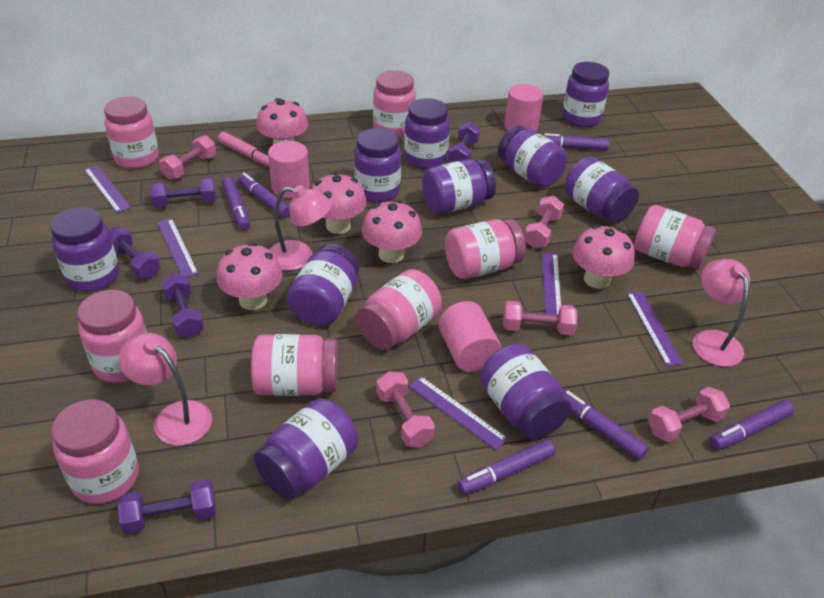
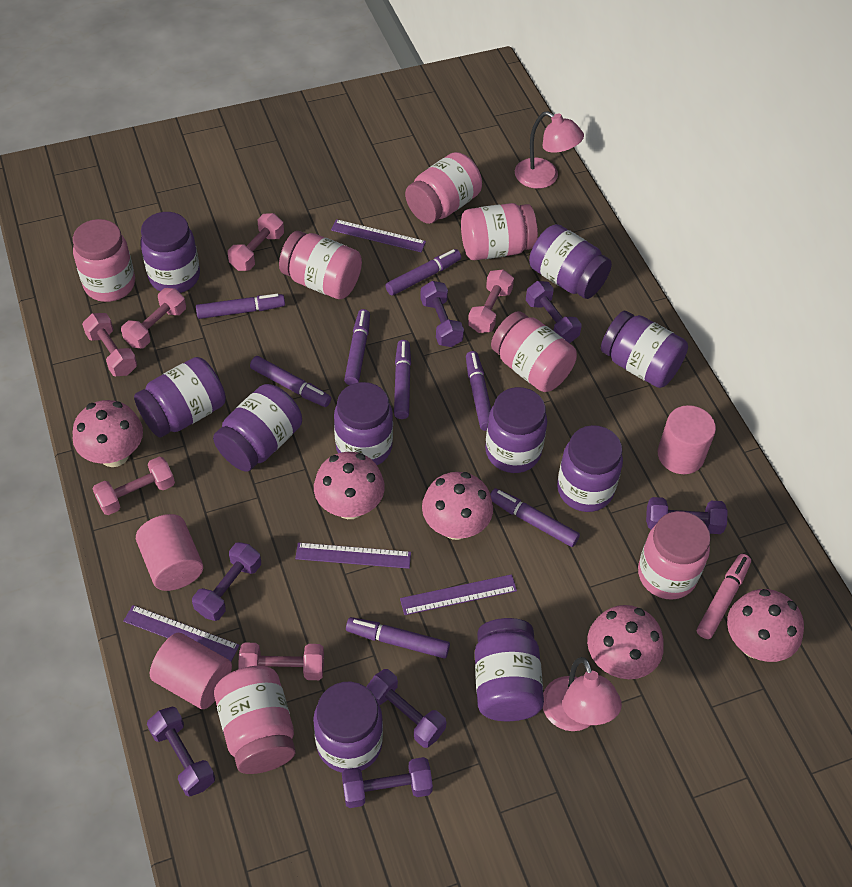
pink dumbbell: [159,135,216,180] [377,371,435,447] [503,301,577,335] [524,196,564,248] [648,387,730,442] = 5 -> [82,313,137,376] [92,457,175,515] [121,288,186,349] [228,213,284,271] [238,643,324,680] [468,269,514,333] = 6
pink jar: [51,400,139,504] [77,290,147,383] [104,97,159,169] [251,334,338,396] [356,269,442,350] [373,70,416,138] [445,219,526,279] [634,205,716,270] = 8 -> [73,219,135,302] [214,666,296,774] [279,231,362,299] [405,152,482,224] [461,203,538,260] [491,311,577,392] [638,511,711,600] = 7
pink lamp: [119,333,212,446] [269,185,332,271] [693,259,750,367] = 3 -> [515,111,584,189] [543,657,622,731] = 2
purple dumbbell: [109,227,161,279] [118,479,216,534] [151,178,216,207] [161,273,204,338] [448,121,480,163] = 5 -> [147,706,215,797] [192,542,261,621] [342,757,433,808] [366,669,447,748] [420,281,464,347] [526,281,582,343] [646,497,728,534] = 7
purple marker: [222,177,250,230] [238,173,290,218] [457,439,555,495] [543,133,610,150] [563,389,649,460] [710,400,794,450] = 6 -> [196,294,285,319] [250,356,331,407] [344,309,370,385] [346,617,450,659] [385,249,461,296] [394,340,411,419] [466,351,491,431] [490,488,580,547] = 8
purple ruler: [84,165,131,213] [157,218,199,277] [408,376,508,450] [542,253,561,315] [627,291,683,366] = 5 -> [123,605,240,661] [295,543,411,569] [331,219,426,252] [400,574,517,615] = 4

